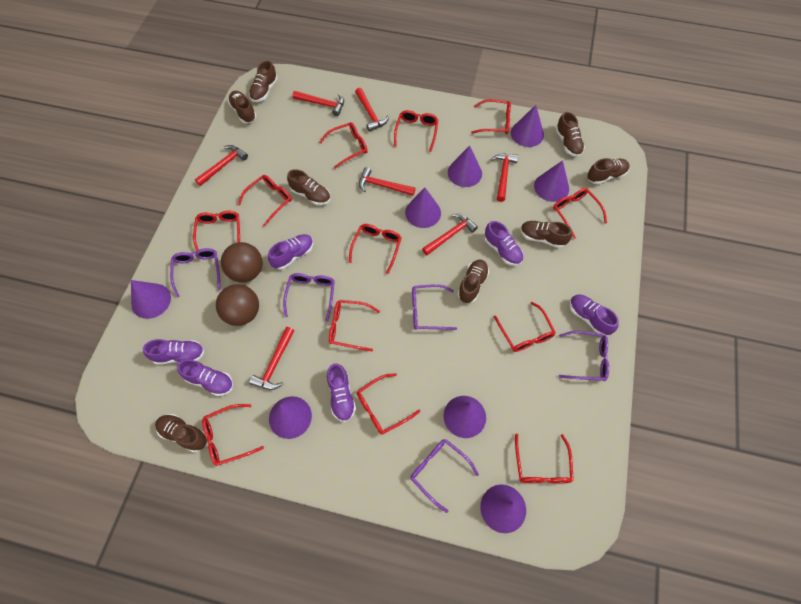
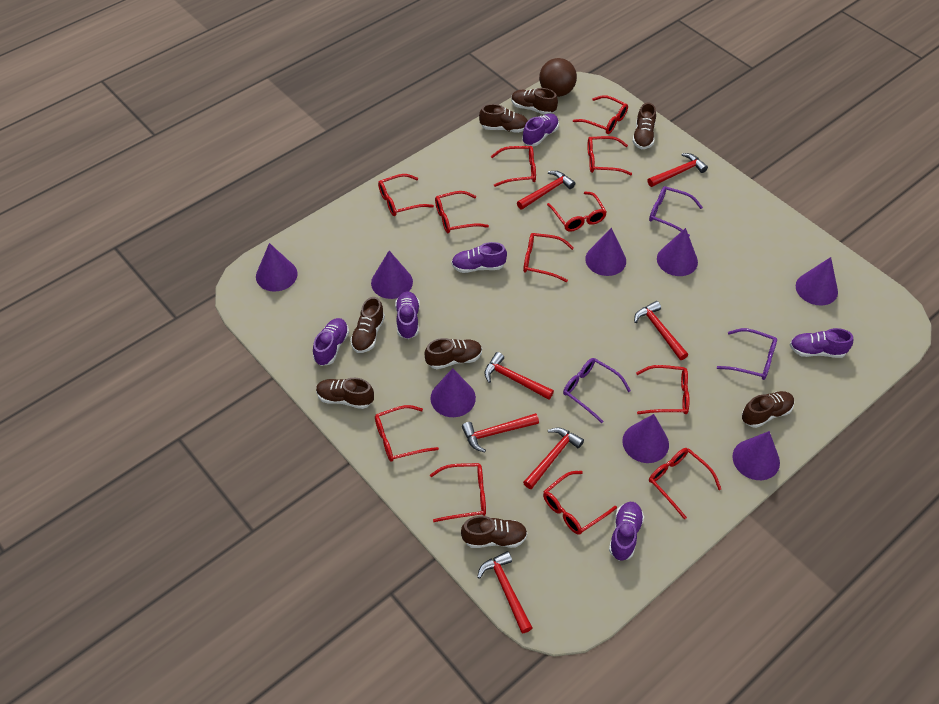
brown ball: [216,284,259,326] [221,242,263,282] = 2 -> [539,58,577,97] = 1
purple glasses: [170,248,221,298] [283,273,335,321] [410,439,479,513] [412,284,457,330] [559,331,609,381] = 5 -> [563,358,631,423] [649,186,703,237] [717,328,777,380] = 3

